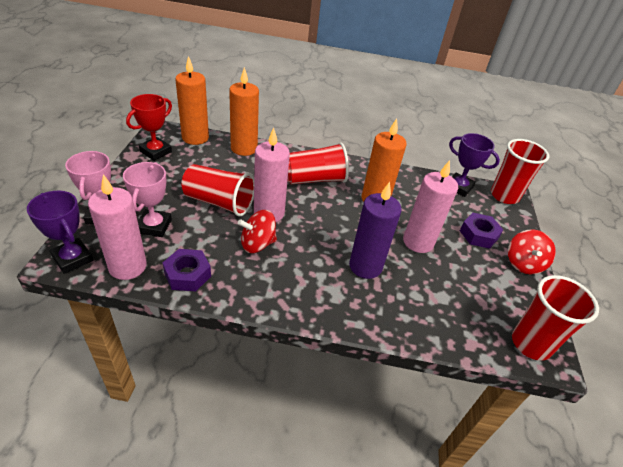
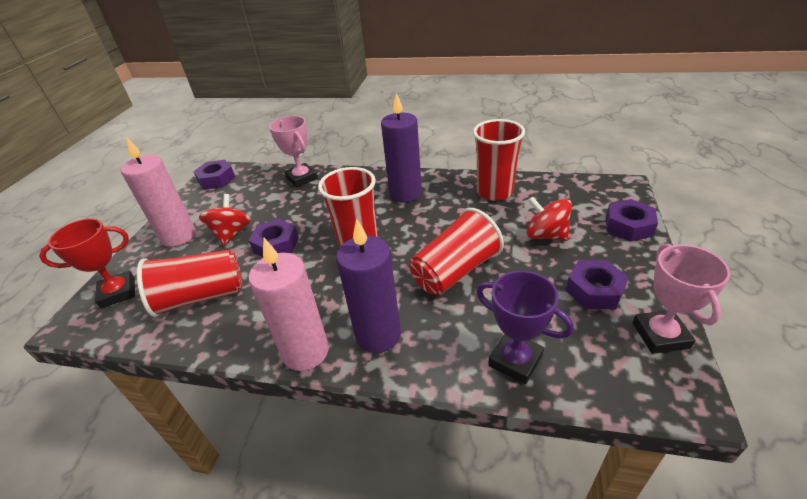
orange candle: [175,56,209,145] [229,67,259,156] [361,119,407,202] = 3 -> none = 0
pink candle: [88,174,147,280] [254,128,290,222] [403,160,458,253] = 3 -> [121,137,196,247] [248,238,329,371] = 2
purple candle: [349,182,402,279] = 1 -> [336,219,401,353] [381,93,422,202] = 2
purple nut: [163,249,211,291] [460,213,503,249] = 2 -> [193,160,235,190] [249,219,299,257] [566,260,629,309] [606,199,658,242] = 4
purple trophy: [27,191,93,274] [449,133,500,197] = 2 -> [476,271,574,384] = 1

